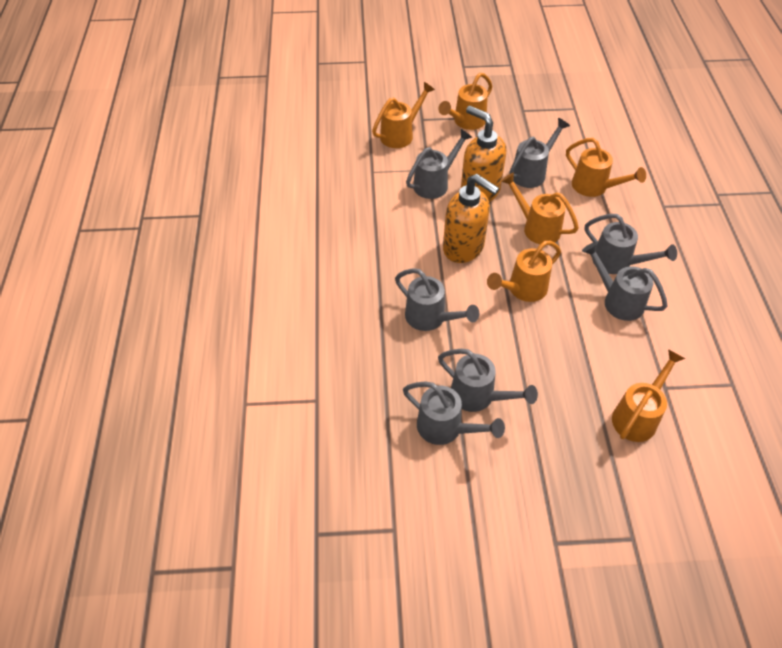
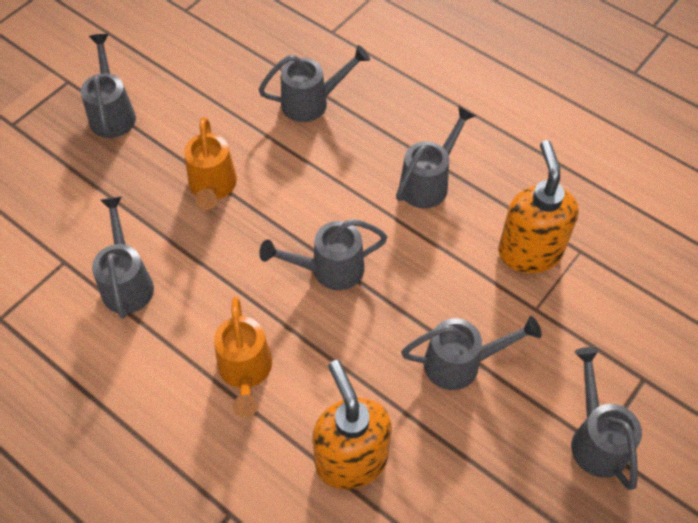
orange watering can: [372,82,435,148] [438,73,493,130] [487,241,561,302] [501,172,579,244] [566,138,646,197] [612,349,685,442] = 6 -> [184,117,237,210] [214,297,272,418] = 2

